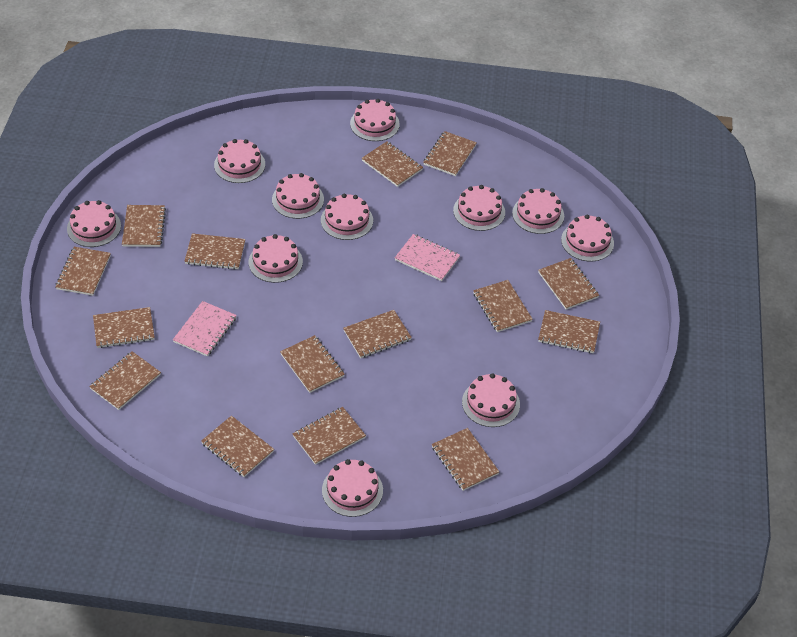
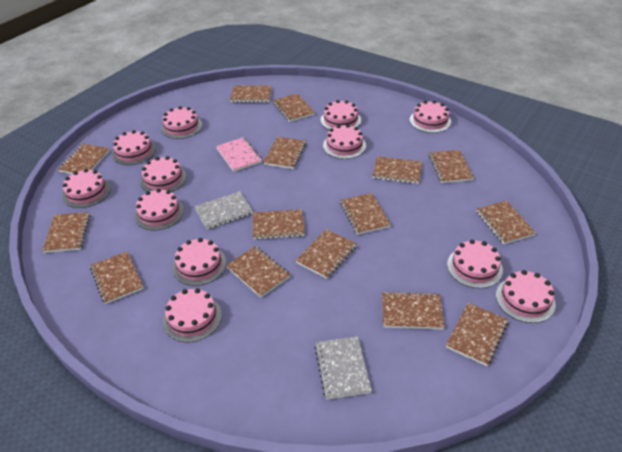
grey notebook: none = 0 -> [195,191,253,229] [314,336,372,400] = 2
pink cake: [67,200,121,247] [214,139,265,183] [249,234,303,283] [272,173,324,219] [321,194,373,240] [322,459,383,517] [350,99,400,141] [453,185,505,231] [462,373,520,427] [512,188,564,234] [561,215,614,262] = 11 -> [62,169,111,208] [112,130,156,165] [134,189,184,230] [140,156,187,192] [161,106,202,139] [163,288,222,342] [173,238,226,286] [321,100,361,130] [323,124,366,159] [410,101,451,133] [447,240,503,288] [496,270,556,323] = 12
pink notebook: [173,301,237,356] [395,234,460,281] = 2 -> [216,137,262,172] = 1

